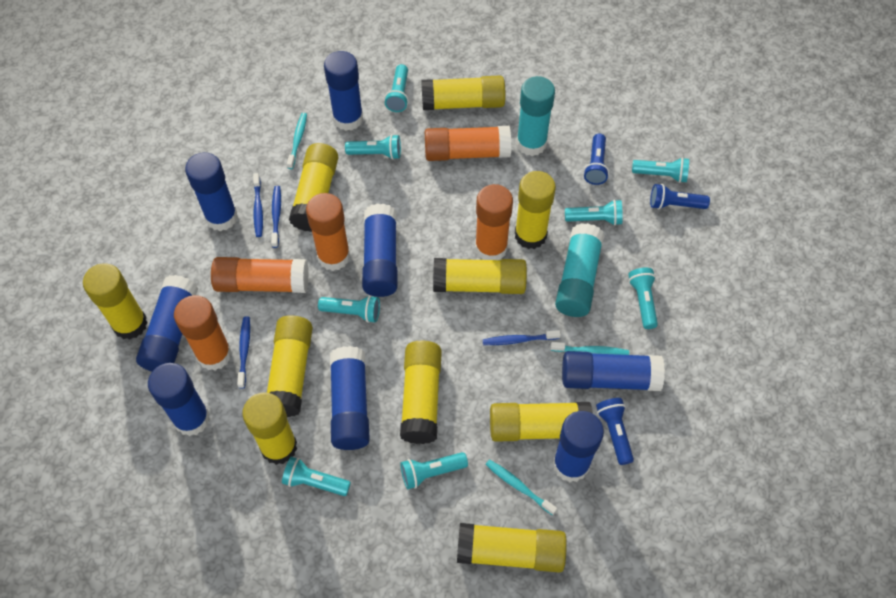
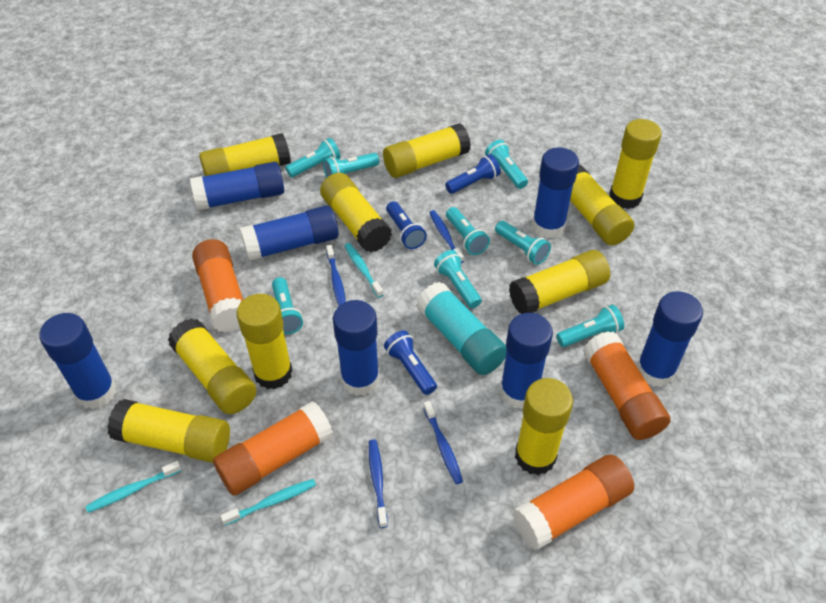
blue glue stick: [136,275,198,372] [148,363,210,436] [185,152,238,231] [324,51,363,131] [330,346,370,450] [362,203,397,297] [553,411,604,482] [562,351,665,391] = 8 -> [39,313,116,409] [190,162,284,210] [240,205,338,261] [333,300,379,396] [500,313,553,409] [532,147,579,238] [637,291,703,387] = 7
orange glue stick: [174,295,232,371] [211,257,309,293] [306,193,350,271] [425,126,511,161] [475,184,513,260] = 5 -> [192,239,243,333] [213,401,333,496] [512,455,634,550] [583,331,670,440] = 4
turquoise glue stick: [516,76,555,156] [555,223,604,317] = 2 -> [416,282,507,375] = 1

